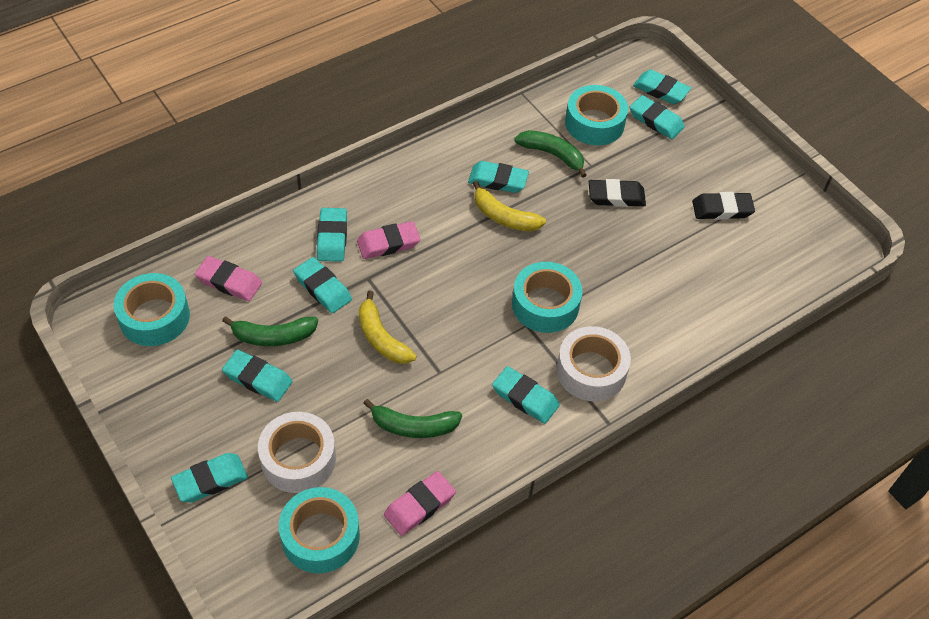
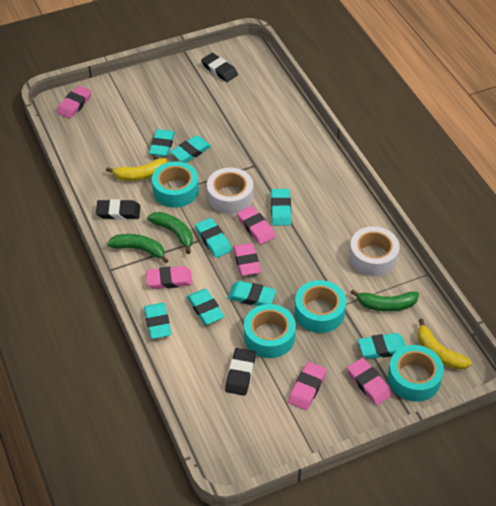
black eraser: [589,179,646,207] [692,192,755,220] = 2 -> [96,199,140,220] [201,53,238,82] [225,348,256,396] = 3
pink eraser: [195,256,262,301] [357,221,420,259] [384,471,456,536] = 3 -> [57,86,92,119] [146,266,193,289] [233,243,261,276] [237,206,275,245] [288,362,326,410] [347,358,392,405] = 6

